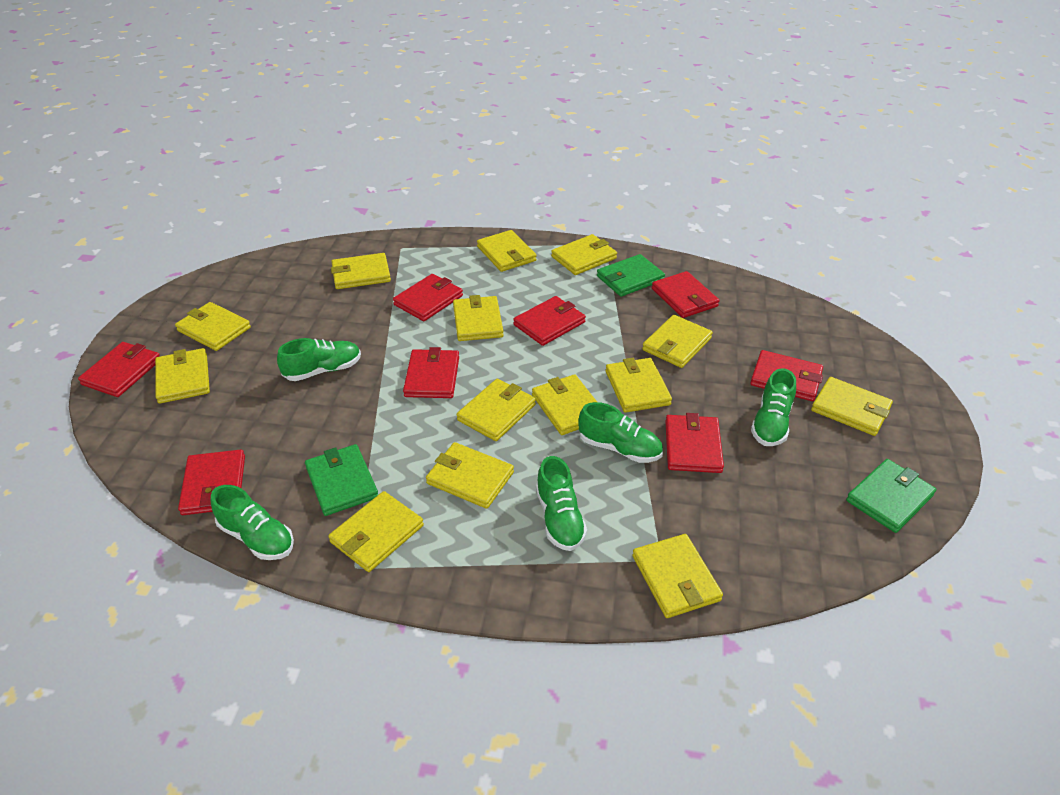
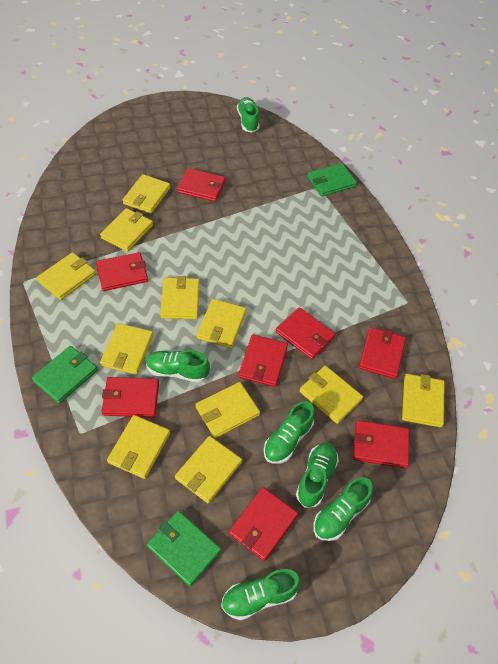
green shoe: [211,485,294,560] [277,338,361,381] [536,456,587,551] [578,402,663,463] [751,368,796,446] = 5 -> [146,350,210,383] [221,569,301,620] [237,97,260,133] [264,401,315,464] [296,442,339,508] [314,477,373,541] = 6
yellow wallet: [155,348,210,404] [175,302,251,351] [328,491,424,572] [331,253,391,289] [426,442,514,509] [453,295,504,341] [457,379,536,441] [477,230,537,272] [532,374,597,435] [551,234,617,275] [606,358,672,413] [632,534,723,618] [642,315,713,368] [811,377,893,436] = 14 -> [37,252,96,300] [100,208,153,252] [100,323,153,375] [107,415,170,479] [123,174,171,214] [160,276,200,319] [175,436,242,503] [195,382,260,438] [197,299,246,348] [299,365,363,424] [402,374,444,428] = 11

